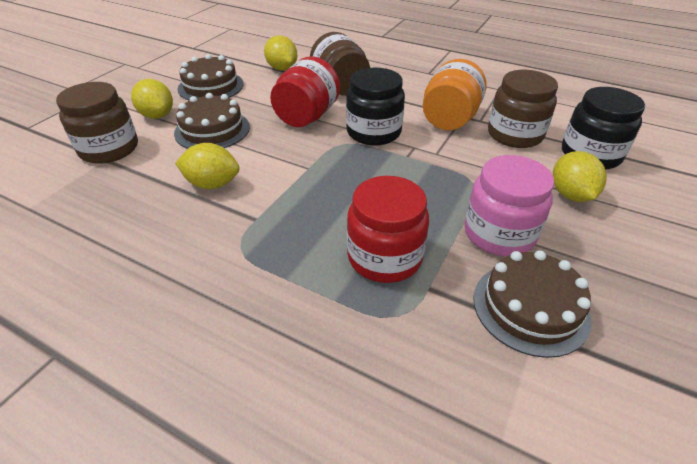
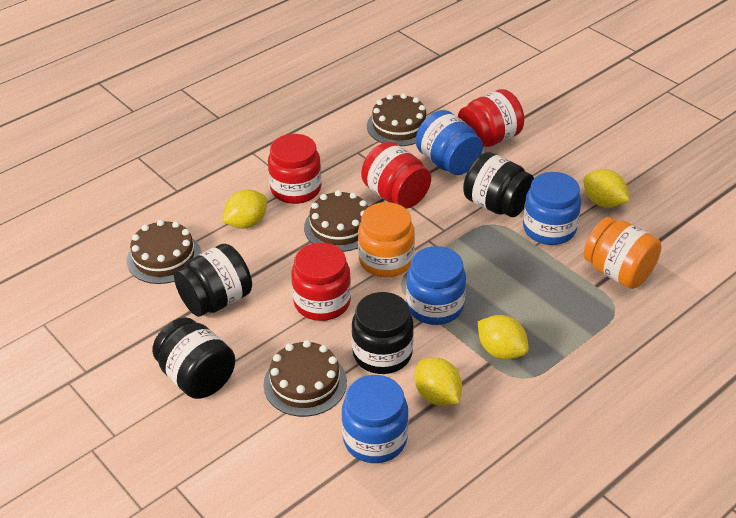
black jar: [346,68,405,146] [562,87,645,170] = 2 -> [152,317,235,399] [174,244,252,317] [351,292,414,374] [463,152,534,217] = 4
blue jar: none = 0 -> [342,375,408,463] [406,246,466,325] [416,110,483,175] [523,172,581,245] = 4
brown cake: [174,93,250,149] [178,54,244,101] [473,250,591,358] = 3 -> [127,220,201,284] [263,340,347,417] [304,190,368,252] [367,93,427,146] = 4
brown jar: [56,82,138,164] [310,32,370,96] [488,70,558,148] = 3 -> none = 0
orange jar: [423,59,487,130] = 1 -> [358,202,415,277] [584,217,661,289] = 2
pink jar: [464,155,554,256] = 1 -> none = 0
red jar: [270,56,340,127] [347,176,429,283] = 2 -> [268,134,322,204] [291,243,351,321] [361,142,431,209] [458,89,524,147] = 4

